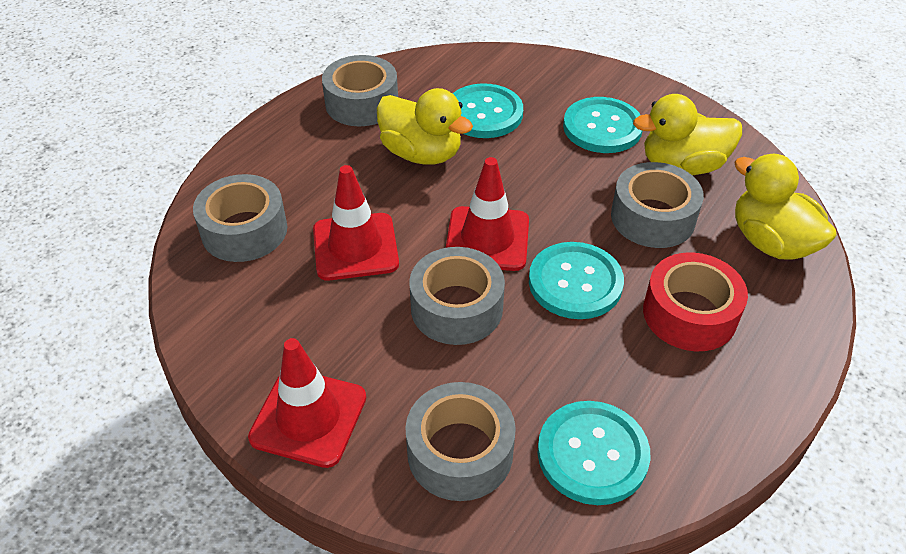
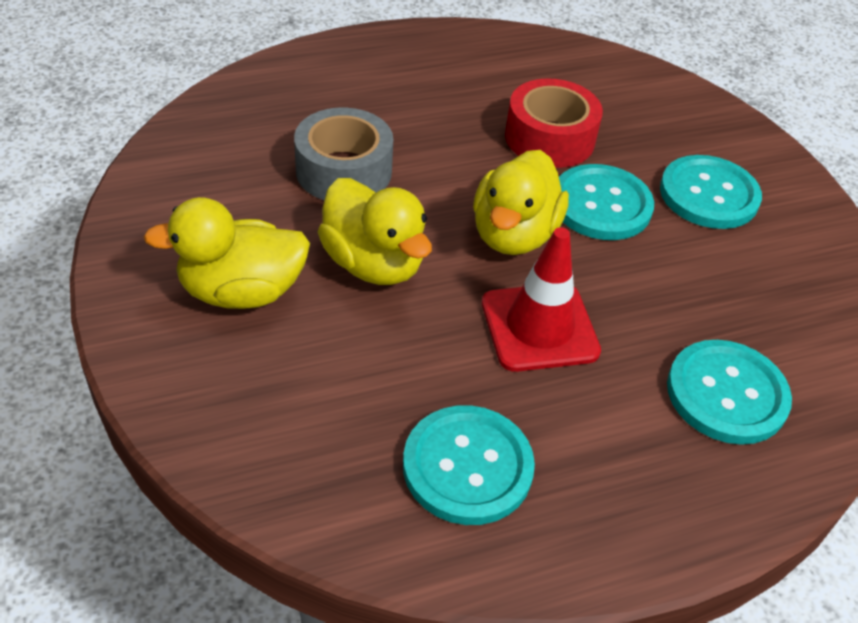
grey tape: [193,174,287,262] [322,55,398,126] [405,382,516,501] [409,247,505,345] [611,162,704,248] = 5 -> [294,108,393,200] = 1
red traffic cone: [248,338,366,468] [313,165,399,281] [446,157,529,271] = 3 -> [482,227,601,372] = 1

